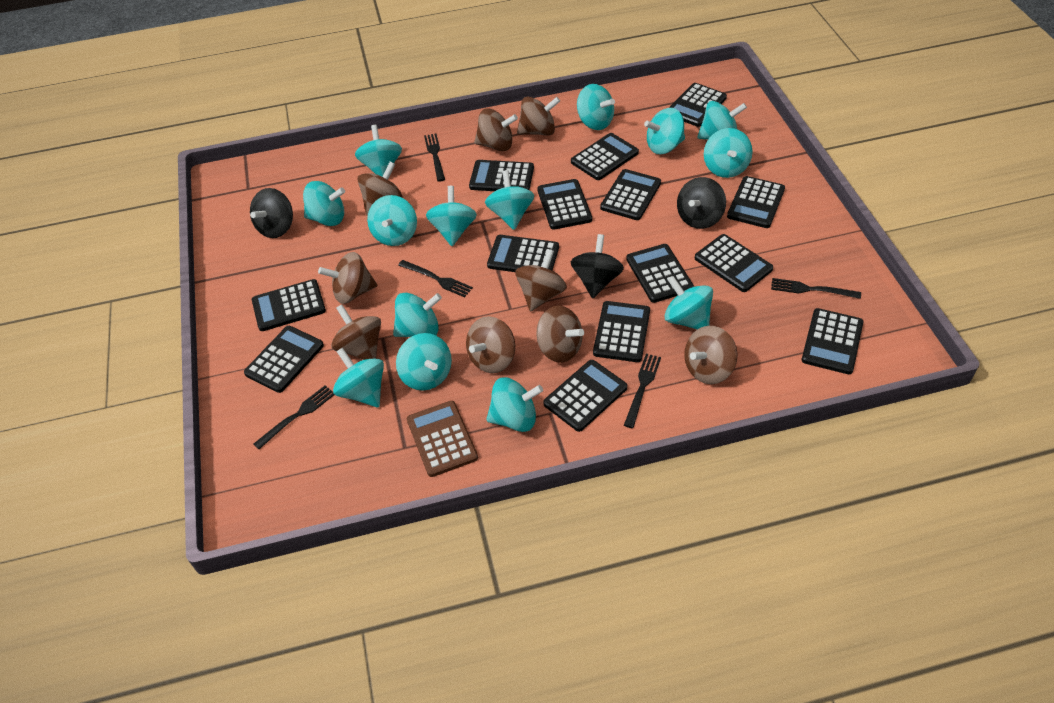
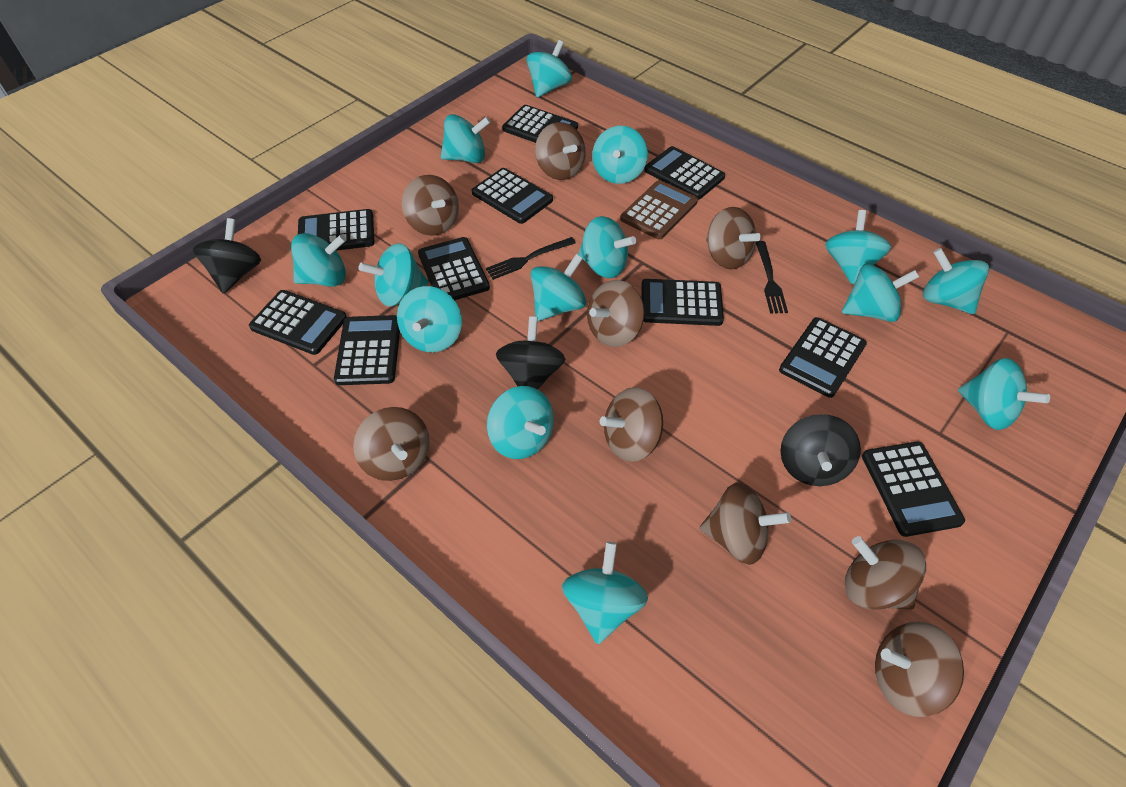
black calculator: [244,326,324,393] [252,279,326,331] [469,160,534,191] [487,235,559,272] [537,179,592,230] [543,360,627,432] [571,133,639,180] [593,301,650,362] [600,169,661,220] [626,244,694,303] [669,83,727,127] [695,234,773,292] [727,176,785,228] [802,308,863,374] = 14 -> [249,290,347,355] [298,209,374,251] [334,315,400,385] [418,237,490,300] [472,168,553,224] [502,105,578,143] [641,279,724,326] [644,146,725,200] [779,317,867,398] [862,441,965,537] = 10
black fork: [254,385,335,449] [398,260,473,297] [424,134,445,182] [624,354,661,428] [771,278,861,299] = 5 -> [486,237,576,280] [756,241,788,314] = 2

